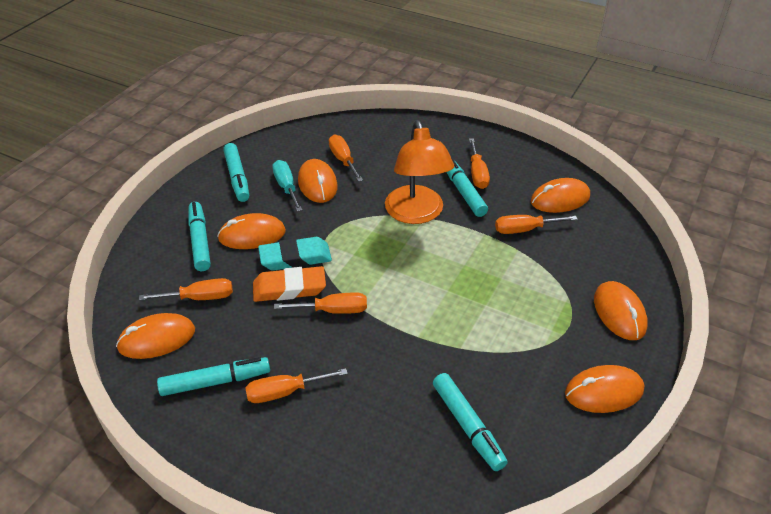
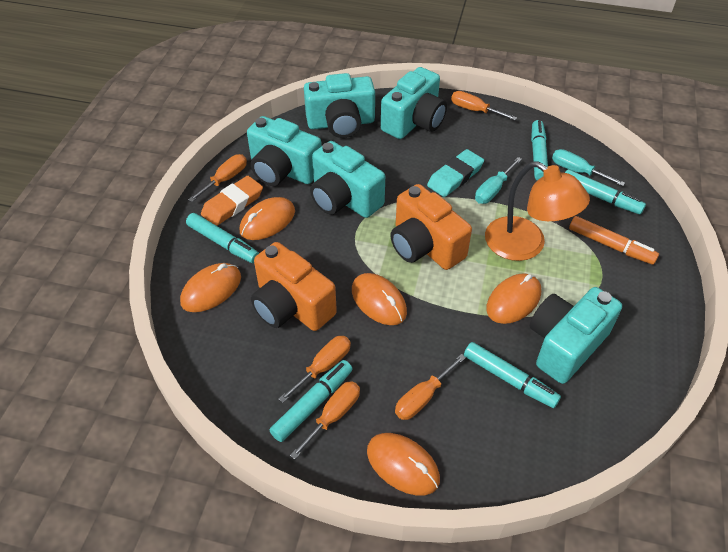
orange camera: none = 0 -> [251,242,337,331] [390,184,472,270] = 2
orange marker: none = 0 -> [569,216,659,265] = 1
orange mouse: [116,313,195,359] [217,213,286,249] [298,159,338,203] [531,178,590,213] [565,365,644,413] [594,281,648,340] = 6 -> [180,263,241,312] [240,197,295,240] [352,273,407,325] [367,433,440,496] [486,273,541,324] = 5
orange screwdriver: [139,278,233,300] [245,368,348,403] [274,292,367,314] [329,135,363,182] [469,138,490,189] [495,215,578,234] = 6 -> [188,154,247,202] [279,336,351,403] [290,381,360,459] [395,354,466,420] [451,91,517,120] = 5
turquoise camera: none = 0 -> [247,116,322,186] [304,73,375,138] [310,141,385,218] [381,67,447,139] [530,287,622,384] = 5
turquoise screwdriver: [272,160,302,212] = 1 -> [475,157,522,204] [552,149,625,186] = 2

